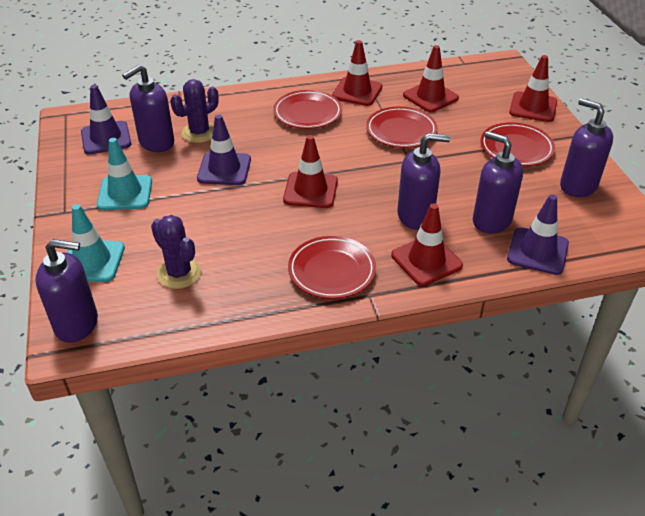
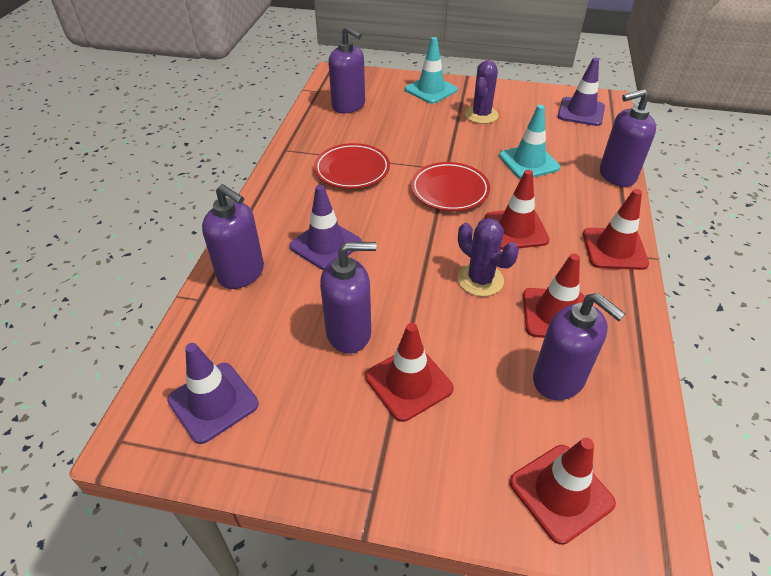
red plate: [273,90,342,129] [288,236,376,299] [366,107,438,148] [481,122,555,166] = 4 -> [314,143,390,189] [411,162,490,211] = 2

